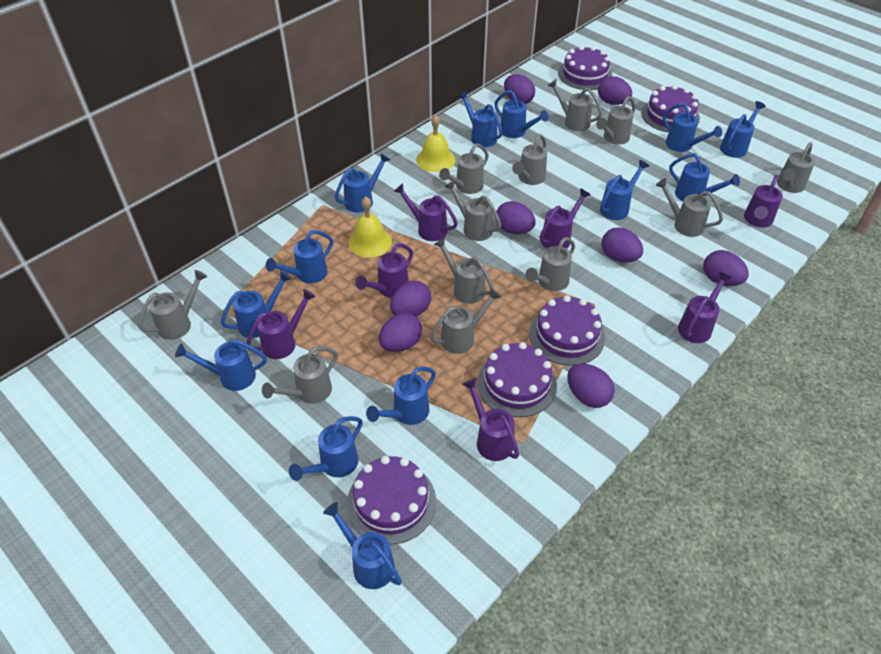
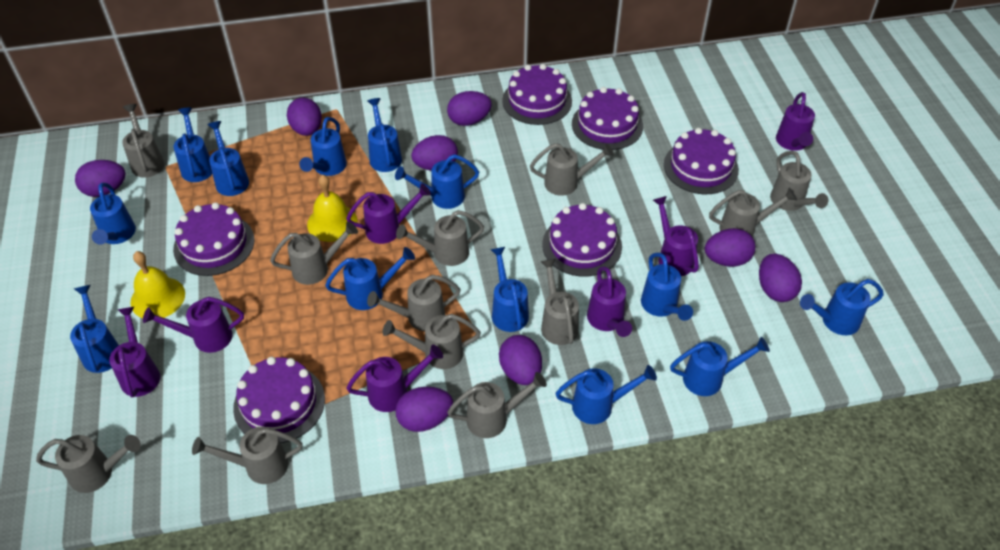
purple cake: [347,456,436,545] [477,342,557,417] [529,295,605,366] [558,46,612,90] [641,85,700,133] = 5 -> [173,202,255,276] [233,357,325,443] [502,64,572,125] [542,203,622,277] [572,87,643,150] [664,128,739,194] = 6

